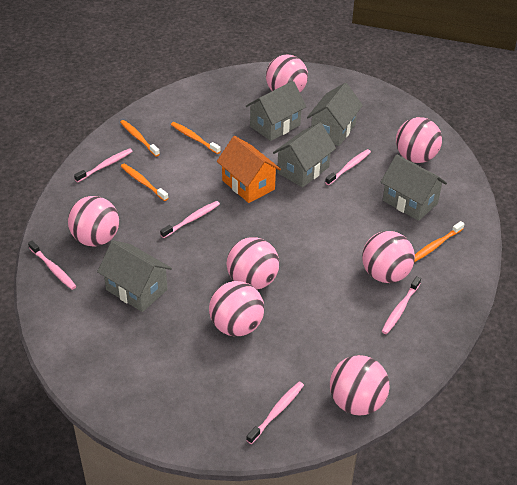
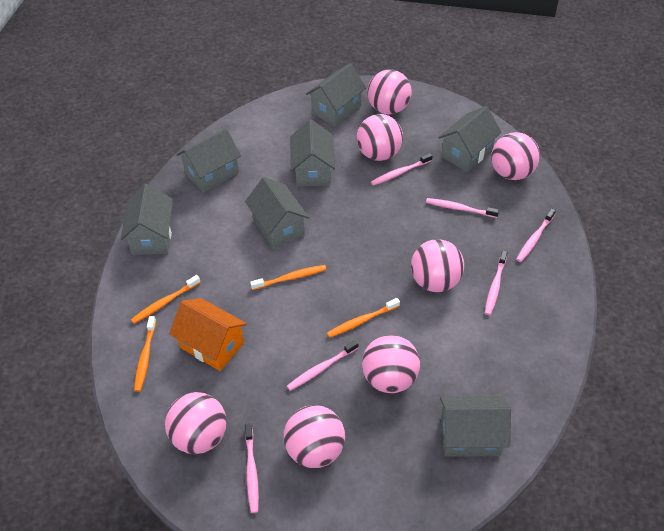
grey house: [97,240,172,312] [246,81,306,141] [273,122,336,188] [307,83,363,146] [381,154,447,221] = 5 -> [120,184,173,255] [176,128,241,193] [245,177,309,249] [290,119,335,187] [306,63,366,126] [438,106,502,172] [440,396,511,457] = 7

